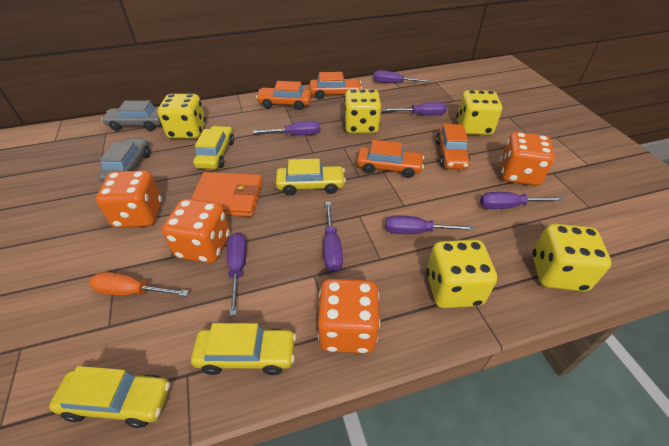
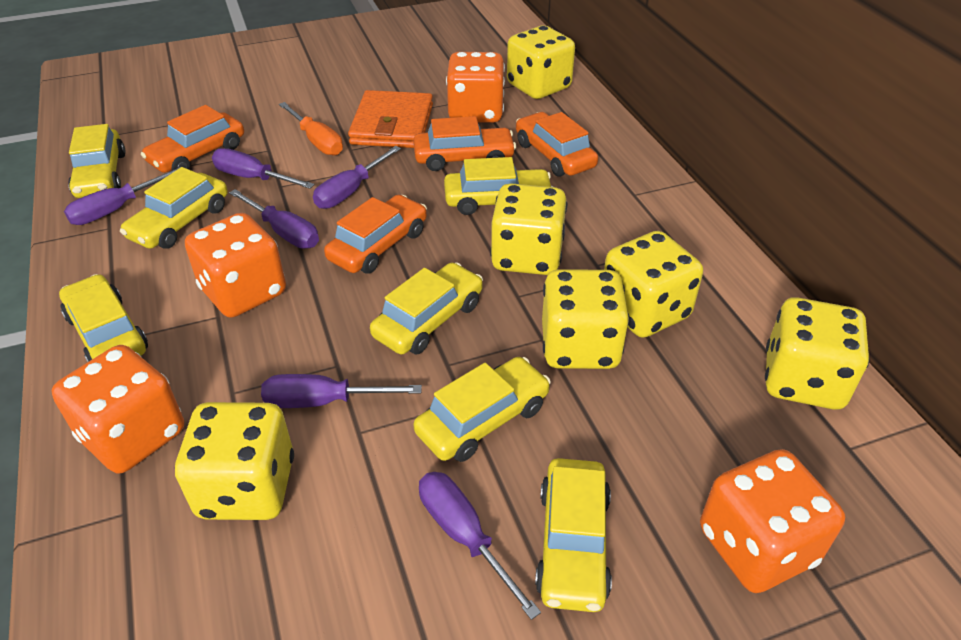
grey car: [99,138,150,183] [101,101,161,131] = 2 -> none = 0
purple screwdriver: [227,233,247,316] [253,121,321,135] [324,202,343,272] [374,70,431,83] [383,102,447,115] [386,215,474,234] [480,192,563,209] = 7 -> [64,167,181,225] [212,148,314,189] [229,189,319,249] [261,374,422,408] [313,146,401,209] [419,472,541,620] = 6
yellow car: [49,366,170,428] [191,323,296,375] [193,126,234,169] [276,159,346,195] = 4 -> [59,274,148,362] [68,124,125,198] [120,167,228,249] [370,262,483,355] [414,357,551,462] [444,157,553,215] [535,458,612,612] = 7
yellow dice: [158,94,206,139] [344,89,381,134] [426,240,497,308] [457,90,502,135] [532,224,611,292] = 5 -> [175,402,294,520] [490,183,567,275] [507,26,575,99] [542,269,630,369] [604,231,703,338] [765,297,870,409] = 6

